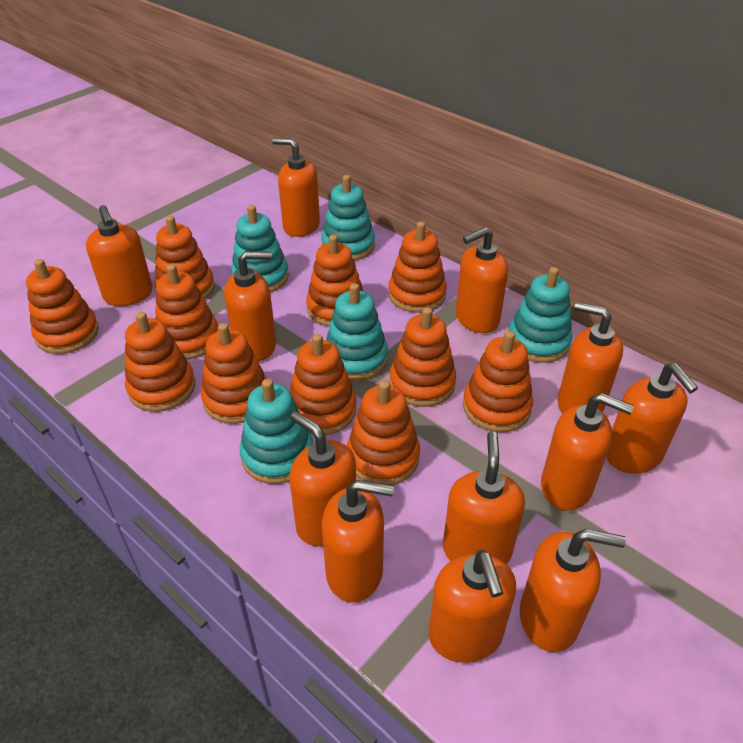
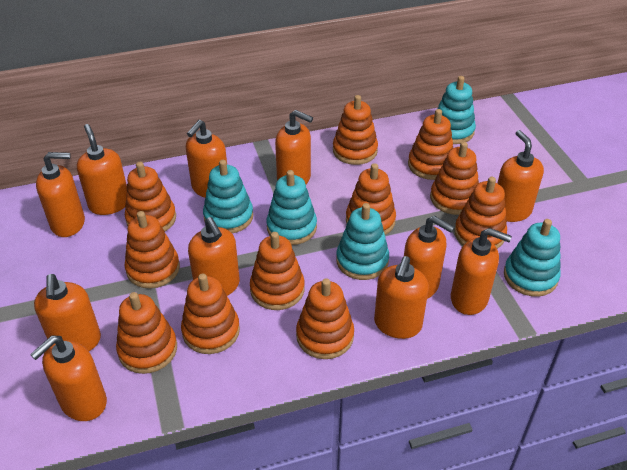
orange soap dispenser: [86,205,153,306] [224,251,276,362] [272,138,320,237] [289,412,356,546] [322,480,394,603] [428,550,516,663] [443,431,525,564] [456,227,508,333] [520,529,626,652] [541,393,634,511] [558,302,623,414] [606,363,698,474] = 12 -> [30,336,107,421] [34,274,101,351] [36,152,85,237] [77,124,127,215] [186,120,227,198] [188,217,240,296] [275,110,313,184] [374,256,429,339] [404,216,454,299] [451,228,512,315] [497,130,544,222] = 11

